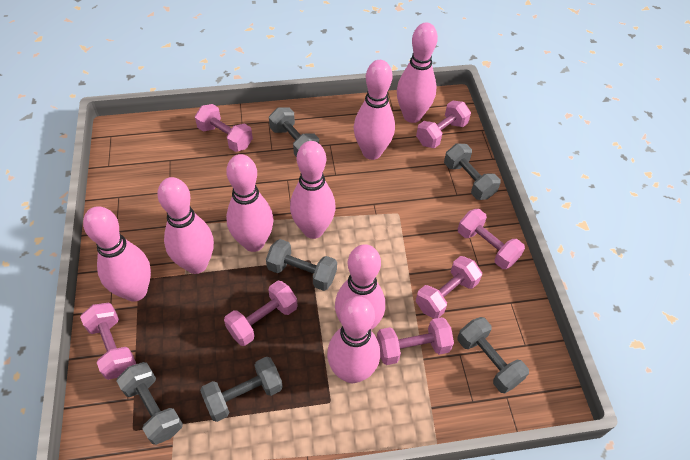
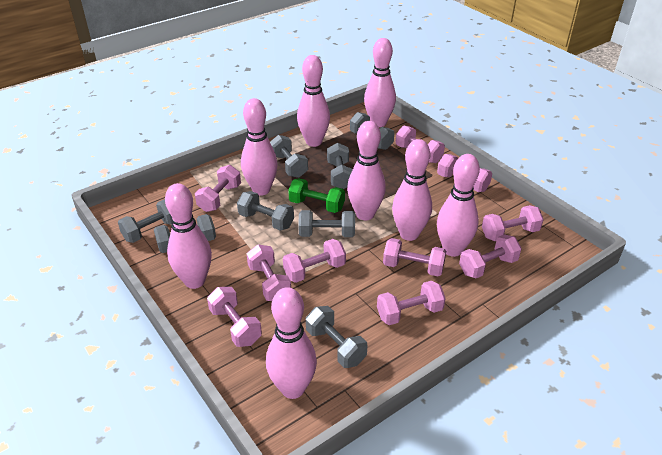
green dumbbell: none = 0 -> [288,178,345,213] = 1
grey dumbbell: [116,362,183,445] [200,357,283,422] [266,239,337,291] [269,107,319,157] [444,144,501,200] [458,317,529,393] = 6 -> [118,199,172,243] [154,214,216,253] [237,191,294,231] [270,135,308,178] [298,210,355,237] [306,306,367,368] [327,143,353,189] [350,112,394,150] = 8
pink dumbbell: [80,303,136,380] [195,104,253,152] [224,281,298,346] [377,317,454,365] [416,100,471,148] [416,256,482,319] [458,209,525,269] = 7 -> [195,165,241,212] [207,287,262,347] [247,244,291,301] [283,239,346,283] [377,281,446,325] [383,238,446,276] [396,126,445,163] [437,154,492,192] [459,234,522,278] [482,205,544,241] = 10

